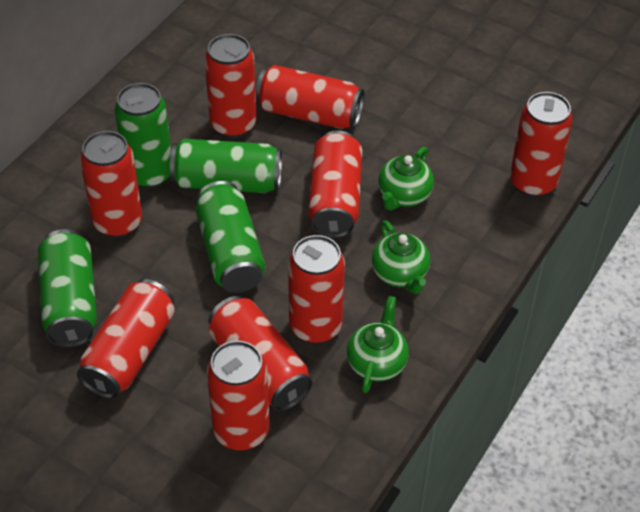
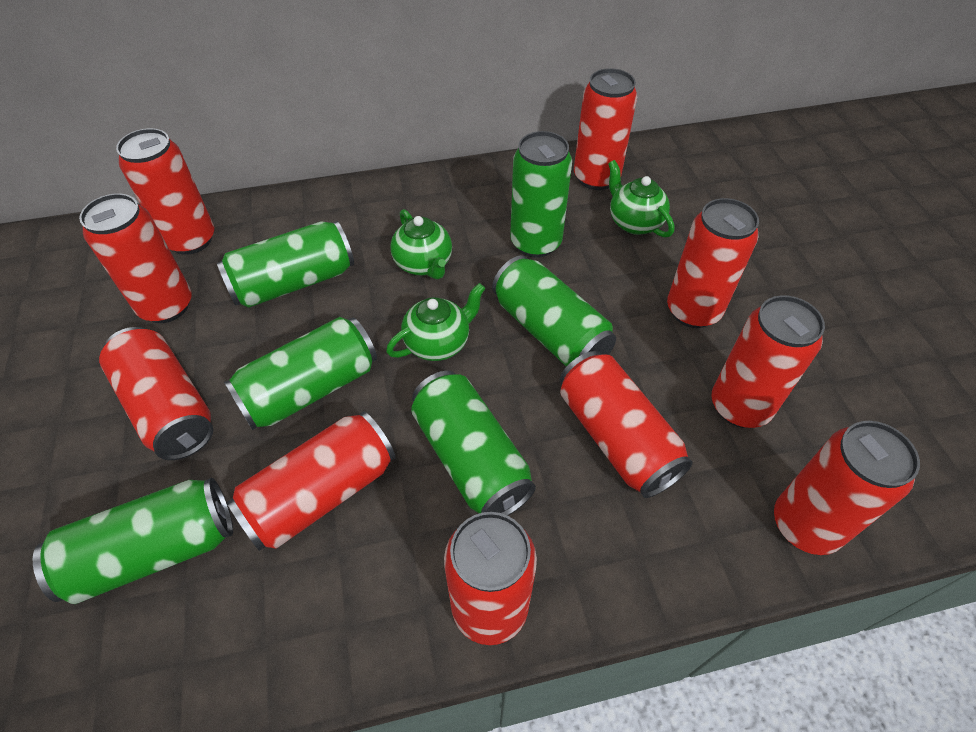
green can: [38,229,97,347] [115,83,171,188] [170,139,282,193] [195,181,265,293] = 4 -> [33,478,233,604] [217,221,354,308] [224,317,377,430] [411,371,536,516] [492,255,616,367] [510,131,572,258] = 6
red can: [77,279,175,399] [80,131,142,238] [205,34,257,138] [207,341,270,450] [208,296,313,411] [256,65,364,129] [288,235,345,344] [308,130,362,238] [510,92,573,197] = 9 -> [79,194,192,323] [99,327,213,460] [116,128,214,255] [227,411,395,551] [444,512,537,645] [560,351,693,498] [574,68,637,190] [667,198,759,328] [711,295,825,428] [774,421,920,555] = 10

